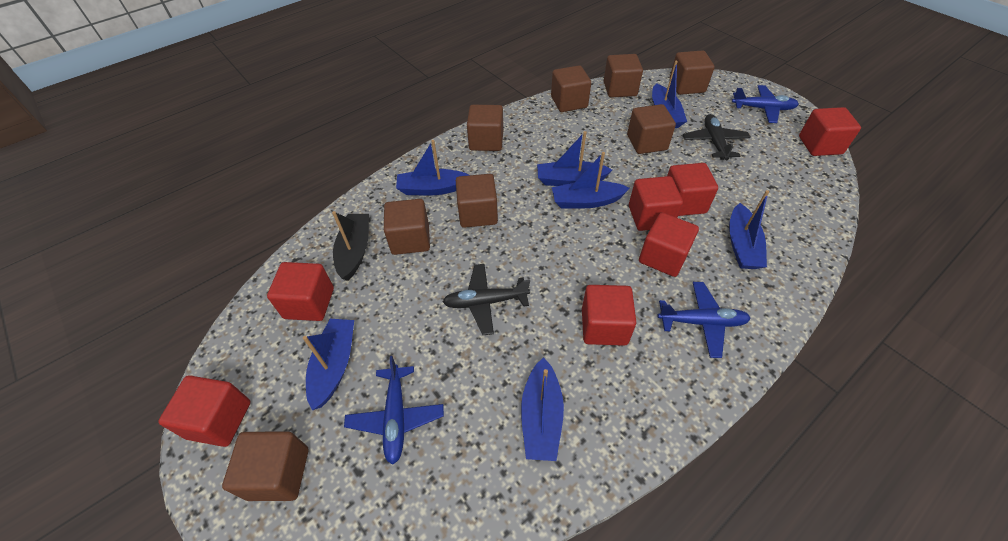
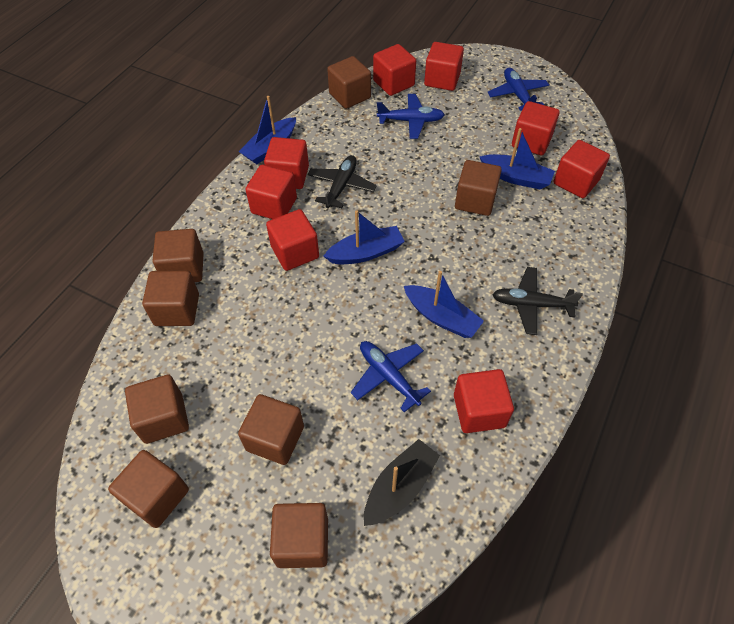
blue boat: [303,319,354,410] [396,140,469,196] [521,357,564,461] [537,131,612,186] [552,152,630,208] [652,61,687,128] [729,190,769,269] = 7 -> [238,96,296,164] [323,210,405,264] [404,271,484,338] [480,128,555,190] = 4
red cube: [158,375,250,447] [267,262,334,321] [582,285,637,346] [629,176,683,231] [639,213,699,277] [667,163,718,216] [799,107,861,156] = 7 -> [245,165,297,219] [264,137,309,189] [266,209,319,271] [373,44,416,96] [424,42,464,91] [454,369,514,433] [512,101,560,155] [553,140,610,198] = 8

